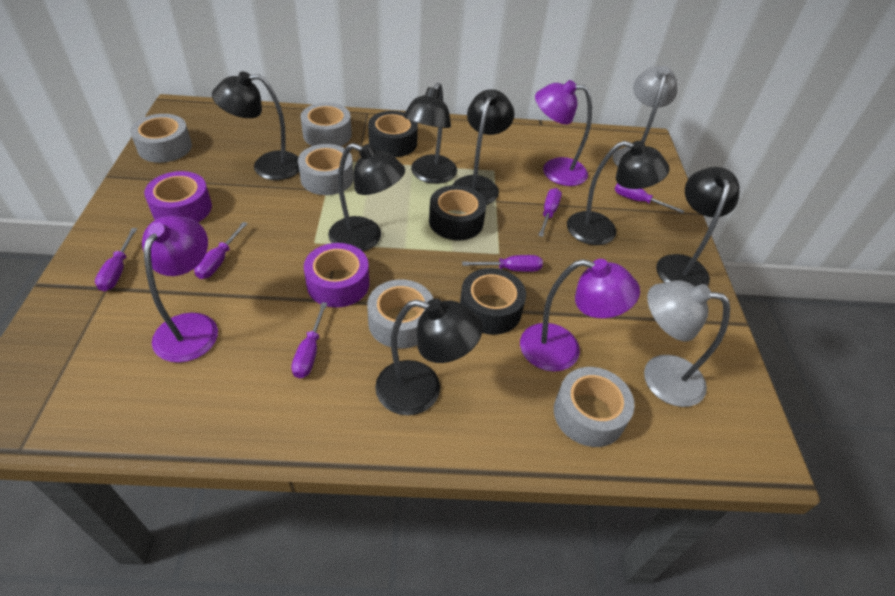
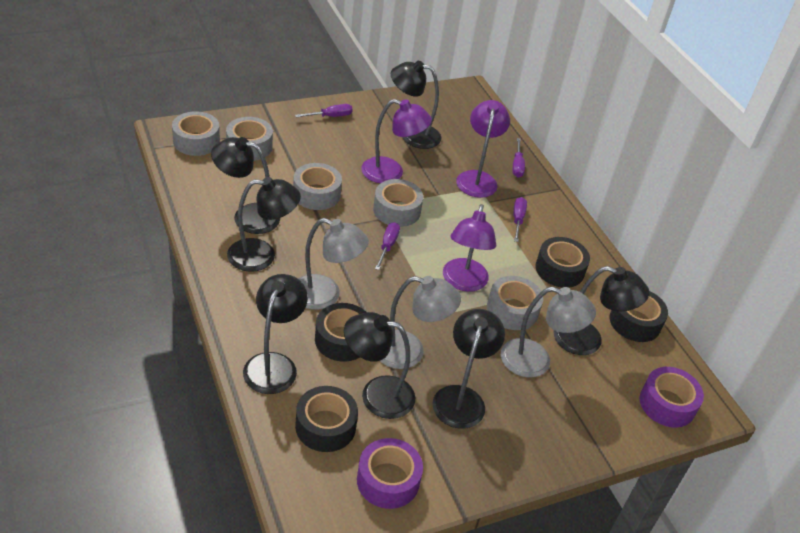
black tape: [368,111,418,157] [429,185,486,241] [460,268,526,335] = 3 -> [295,386,358,452] [315,303,366,362] [536,237,590,288] [610,291,668,342] = 4
grey lamp: [612,66,677,166] [644,281,730,407] = 2 -> [298,218,369,310] [380,276,461,369] [501,287,596,377] = 3
purple screwdriver: [95,228,137,291] [194,222,248,279] [291,302,327,378] [462,255,543,272] [538,188,562,237] [614,183,684,213] = 6 -> [295,104,353,117] [375,222,400,270] [512,138,525,177] [513,197,527,242] = 4

